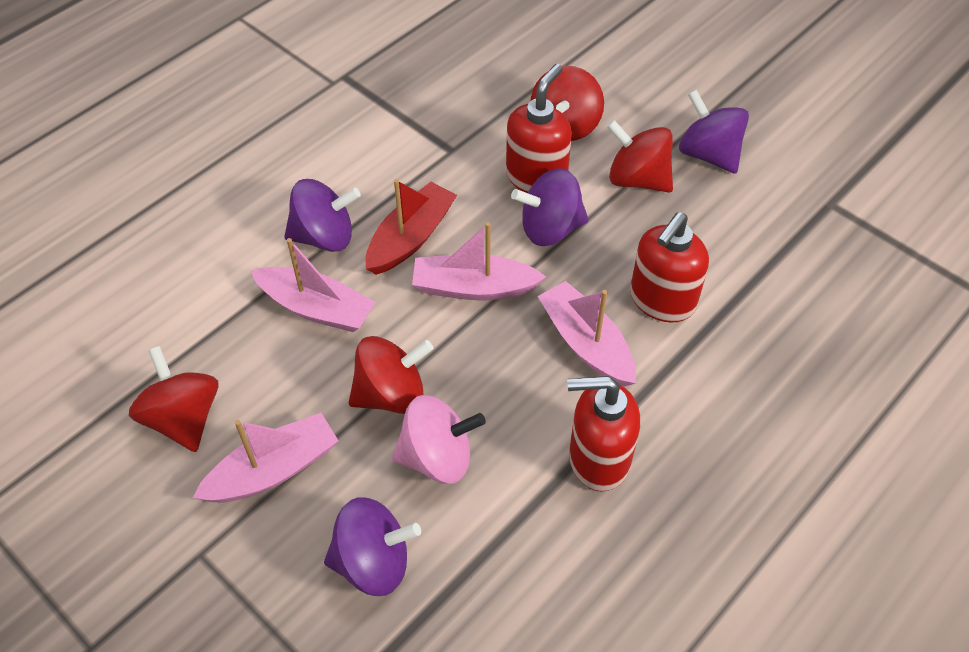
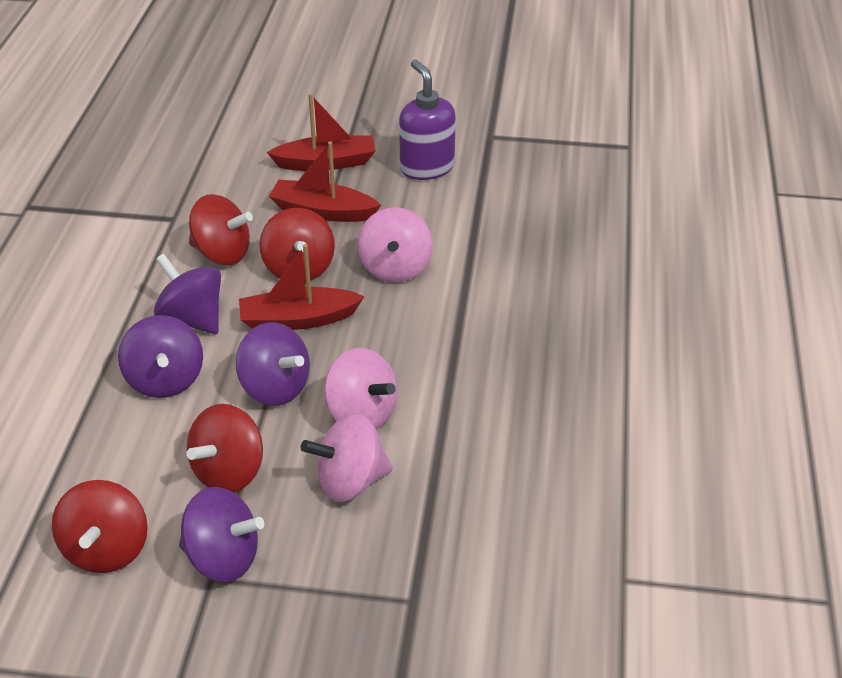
pink boat: [193,413,339,502] [251,238,376,332] [412,222,546,301] [537,281,636,387] = 4 -> none = 0
pink spinning top: [392,395,486,484] = 1 -> [301,413,393,502] [324,348,398,430] [358,207,433,283] = 3
purple soap dispenser: none = 0 -> [399,60,456,180] = 1
red boat: [365,179,457,275] = 1 -> [239,244,365,330] [267,93,376,171] [269,142,381,222] = 3
red soap dispenser: [506,64,572,193] [567,376,640,491] [630,212,709,322] = 3 -> none = 0

